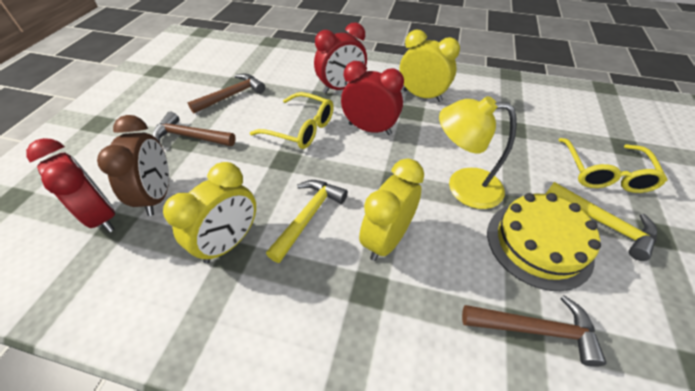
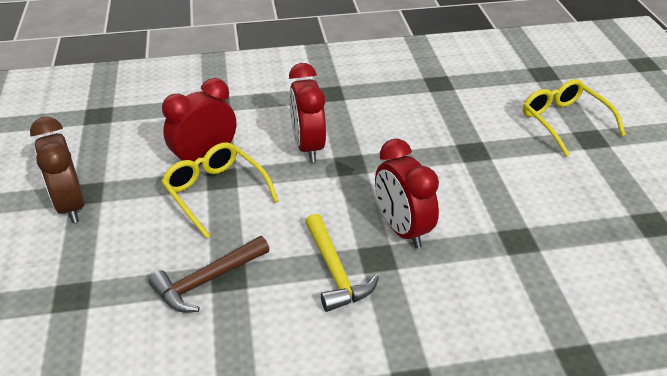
brown hammer: [153,112,236,146] [188,74,265,113] [462,295,607,367] = 3 -> [148,236,270,312] = 1
yellow cake: [487,193,601,291] = 1 -> none = 0
yellow clock: [163,162,256,263] [359,159,424,261] [400,29,460,102] = 3 -> none = 0
yellow hammer: [266,180,348,263] [546,182,657,261] = 2 -> [305,214,379,312] = 1
yellow lamp: [439,96,517,209] = 1 -> none = 0

